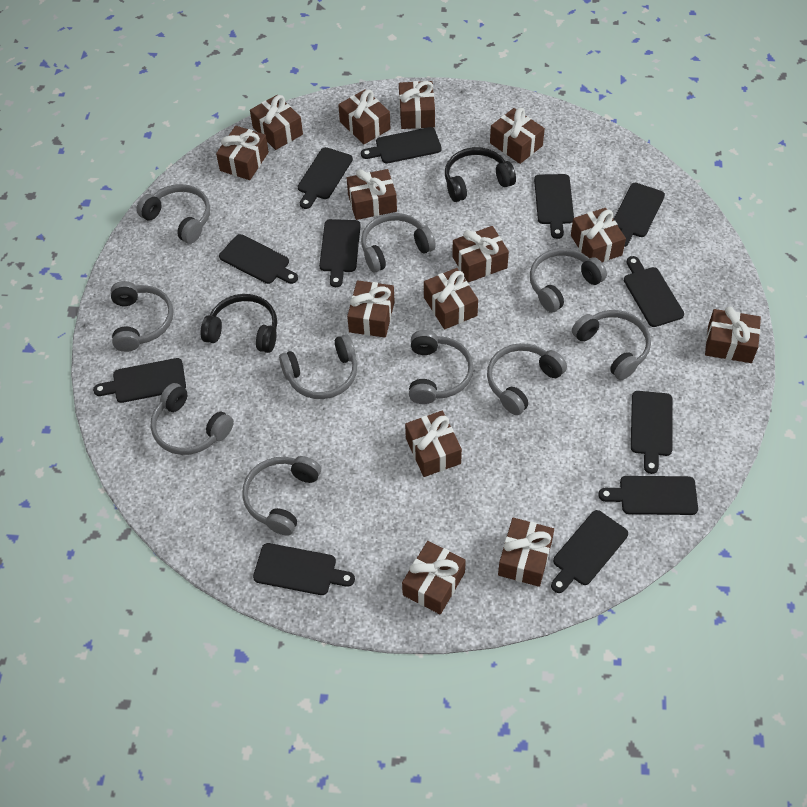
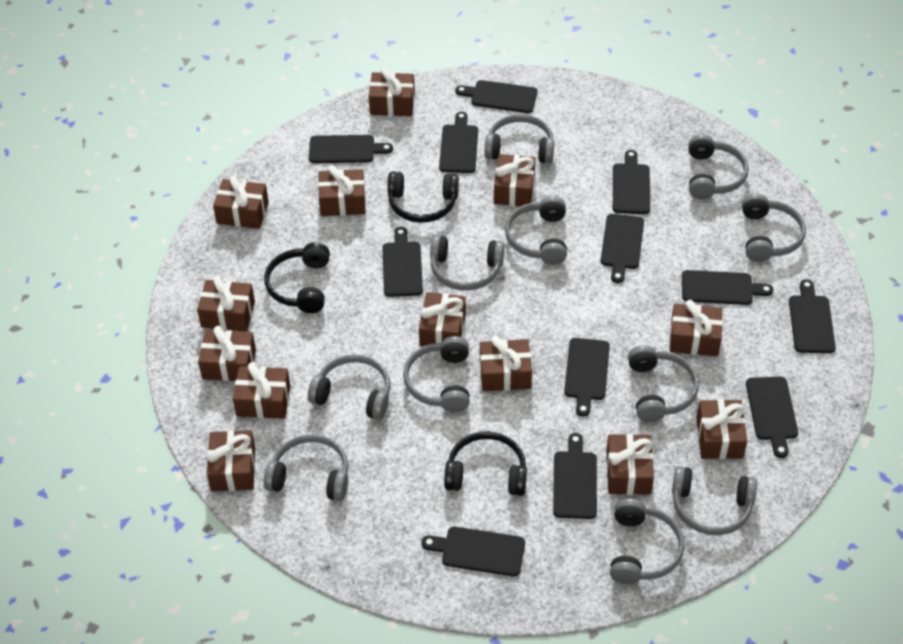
black headphones: [201,294,277,353] [445,147,516,202] = 2 -> [264,242,330,313] [388,171,459,223] [444,431,527,496] = 3
brown gift: [216,126,269,180] [250,95,303,150] [338,89,390,144] [347,169,397,220] [347,280,395,338] [399,81,435,129] [402,541,466,614] [405,411,462,477] [424,268,478,330] [452,226,509,282] [490,108,545,164] [498,518,554,587] [571,208,626,262] [705,306,761,363] = 14 -> [197,276,255,331] [198,326,256,381] [207,430,255,491] [213,175,269,229] [233,362,290,419] [318,165,366,216] [369,67,415,116] [419,292,466,347] [480,336,532,391] [494,154,535,206] [606,434,654,495] [670,300,723,356] [696,399,747,459] = 13
grey headphones: [111,281,173,352] [136,184,210,244] [151,383,234,455] [242,456,321,536] [279,334,357,399] [361,213,436,272] [409,330,474,404] [487,343,567,415] [530,248,607,313] [572,310,651,380] = 10 -> [264,434,348,501] [308,354,390,420] [403,336,470,412] [430,235,505,291] [484,114,554,164] [505,196,567,265] [610,499,684,584] [628,345,699,422] [672,466,757,535] [689,134,749,199] [742,193,806,262] = 11

